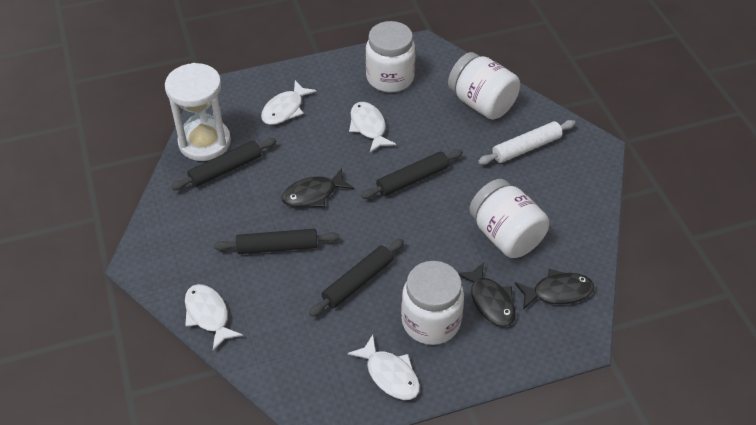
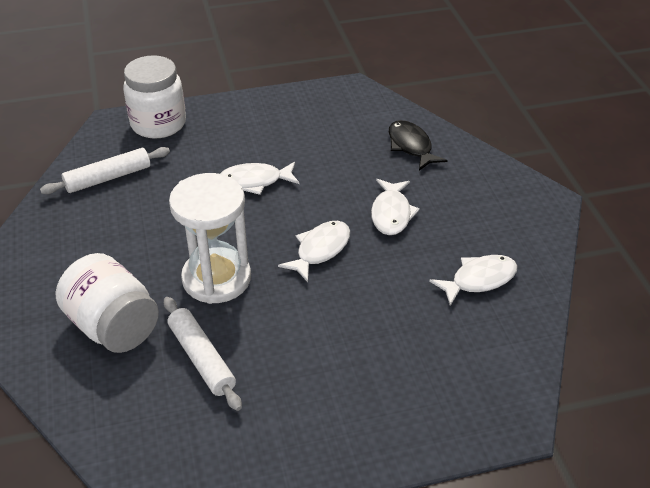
black fish: [282,168,354,207] [458,262,515,326] [515,269,594,310] = 3 -> [389,120,448,171] = 1
black rolling pin: [171,138,276,190] [214,229,339,254] [309,238,404,317] [361,149,463,199] = 4 -> none = 0
white jar: [366,21,415,92] [401,261,464,345] [448,52,520,120] [469,179,549,258] = 4 -> [56,253,159,353] [123,55,186,139] = 2
white rolling pin: [478,120,575,165] = 1 -> [40,147,170,194] [164,297,242,411] = 2

